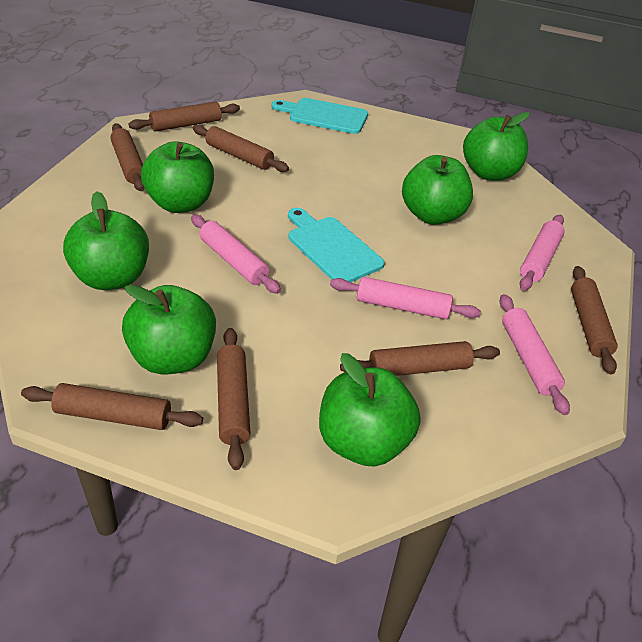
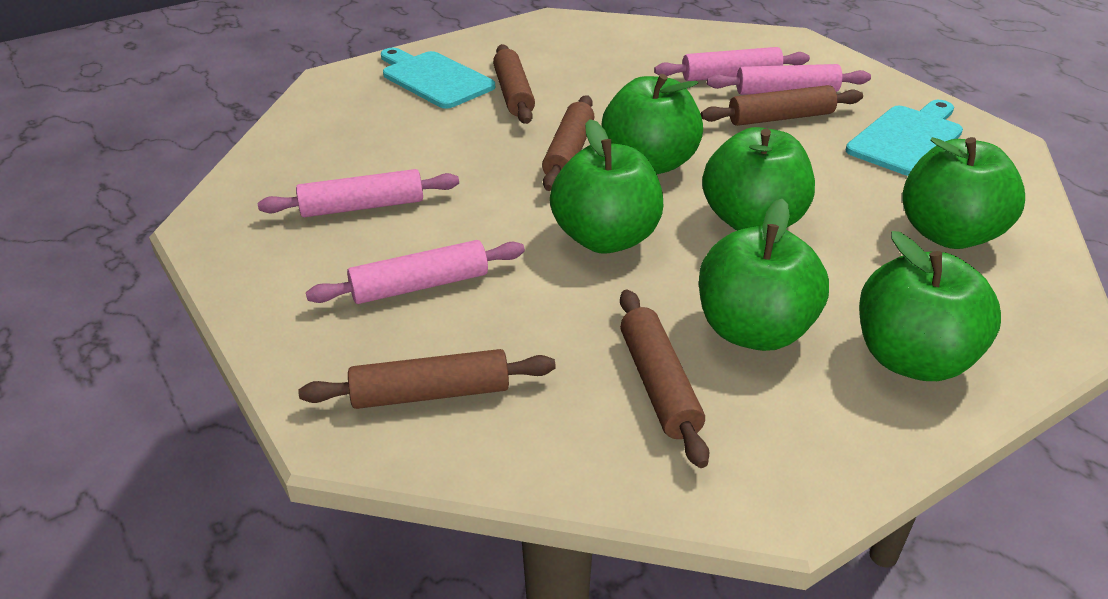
brown rolling pin: [21,383,203,430] [110,123,145,191] [129,101,240,132] [193,125,289,172] [217,328,251,470] [340,341,500,376] [571,266,618,375] = 7 -> [298,349,556,409] [493,44,535,124] [542,95,595,191] [620,290,709,468] [701,85,863,126] = 5

